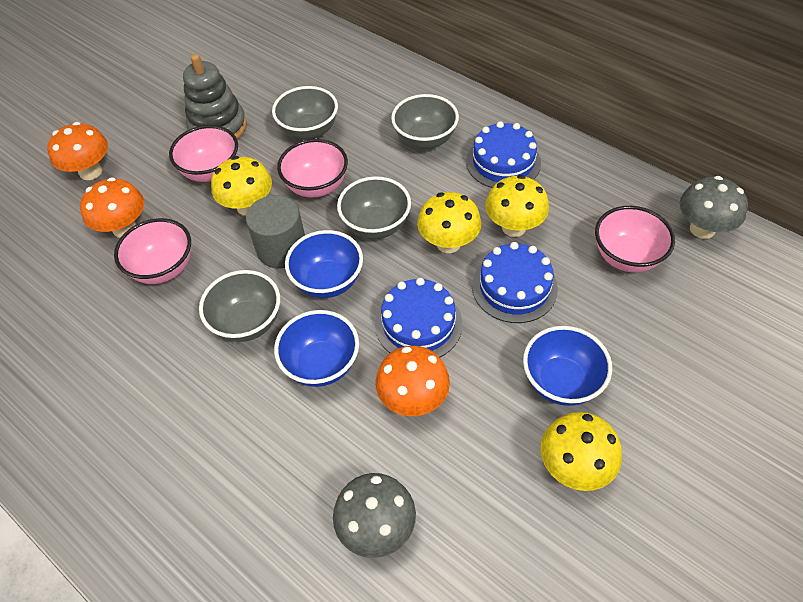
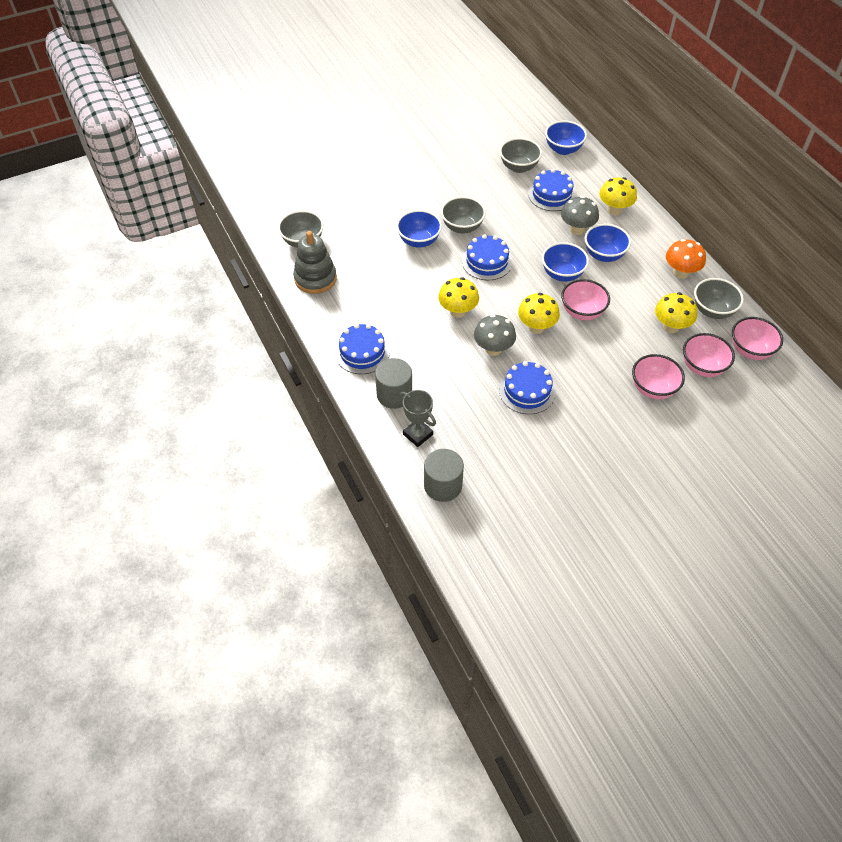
blue bowl: [274,310,359,387] [285,230,363,298] [523,326,612,406] = 3 -> [396,210,442,248] [542,242,589,282] [545,121,587,155] [585,224,631,262] = 4
blue cake: [375,278,463,357] [466,121,541,188] [472,242,558,323] = 3 -> [335,324,390,374] [462,234,512,280] [499,361,556,414] [528,169,576,211] = 4
grey cylinder: [246,195,305,268] = 1 -> [375,358,412,409] [424,449,464,502] = 2
grey trophy: none = 0 -> [400,390,436,447] = 1
orange mushroom: [47,122,108,180] [80,177,144,238] [375,345,450,416] = 3 -> [666,239,706,279] = 1

